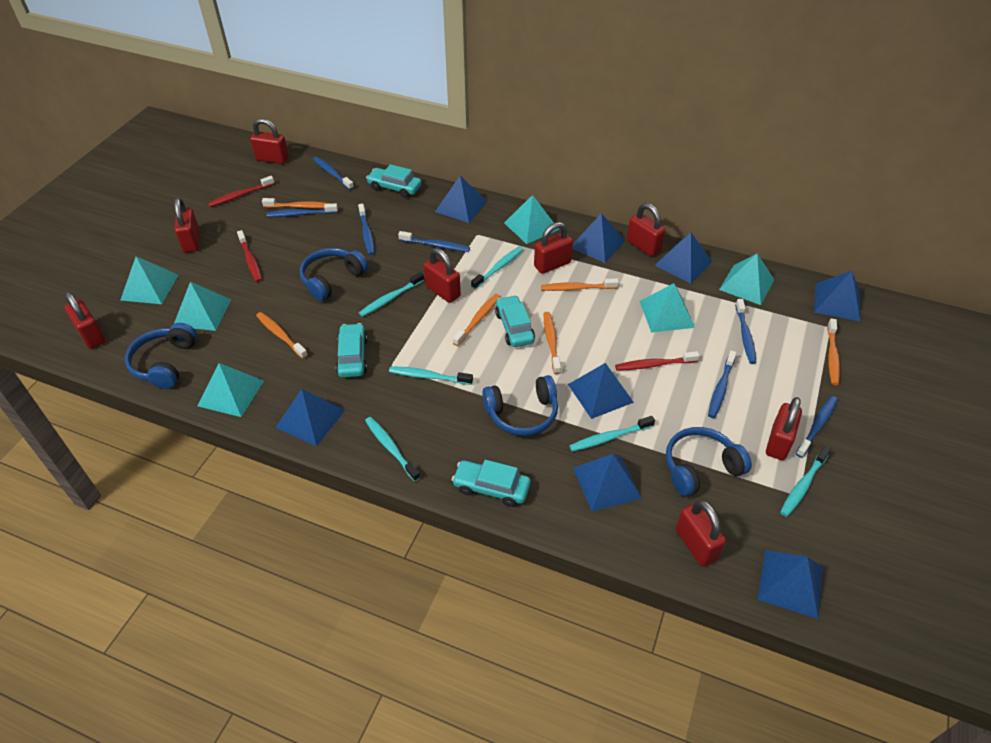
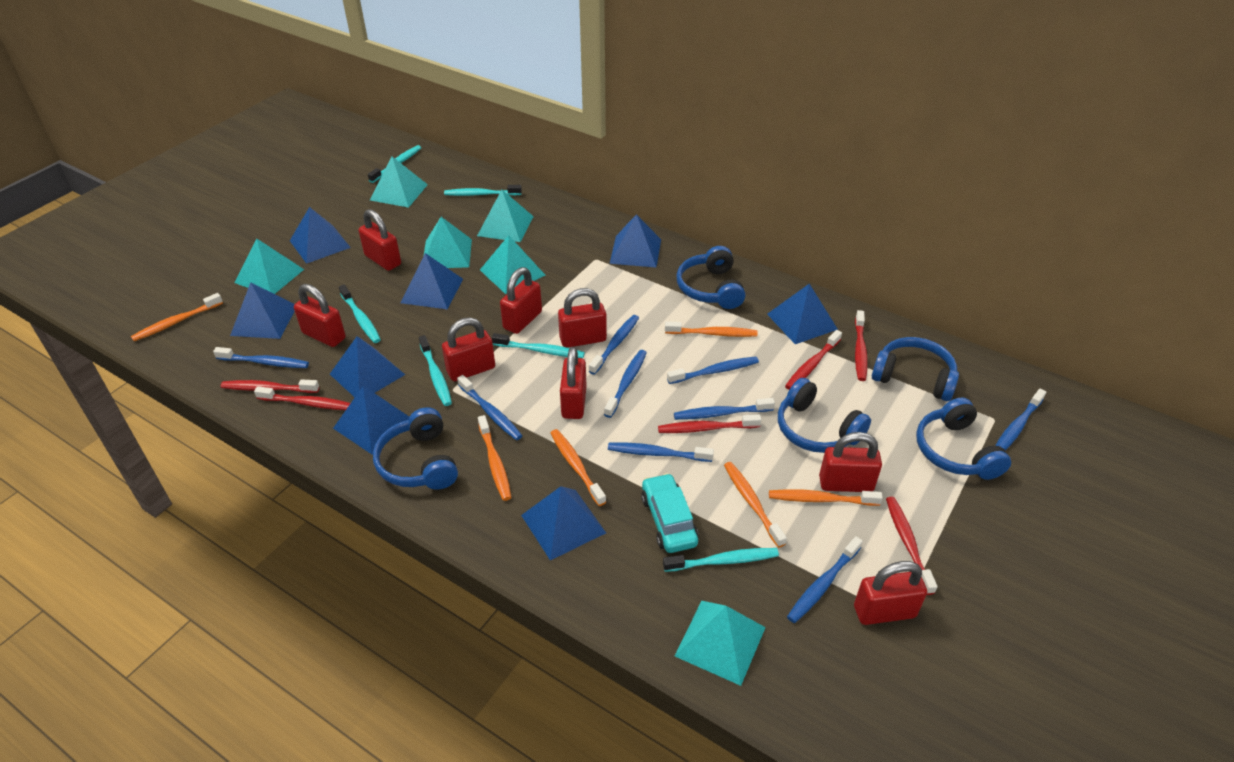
blue headphones: [125,323,197,389] [300,248,368,301] [482,375,558,436] [666,427,752,496] = 4 -> [373,407,458,490] [677,246,745,309] [778,378,871,453] [872,337,959,401] [916,397,1011,480] = 5
blue toothbrush: [266,203,338,217] [313,157,354,190] [358,204,375,255] [398,231,470,252] [708,350,737,418] [735,299,756,364] [796,396,838,458] = 7 -> [213,347,309,368] [457,375,522,440] [589,315,639,375] [604,350,647,418] [608,442,714,462] [667,357,759,384] [674,398,775,420] [787,536,863,623] [995,389,1046,450] = 9
red toothbrush: [208,176,275,207] [237,230,262,282] [615,351,700,371] = 3 -> [221,379,319,393] [254,386,351,410] [658,414,761,433] [785,330,842,390] [855,310,868,381] [886,497,938,595] = 6
turquoise car: [336,323,368,378] [366,164,422,198] [452,460,531,507] [495,295,535,347] = 4 -> [641,473,698,553] = 1

